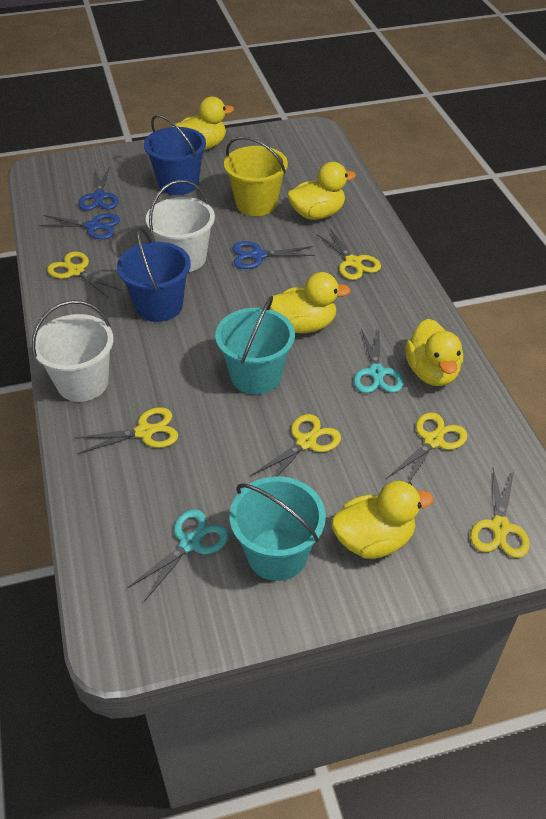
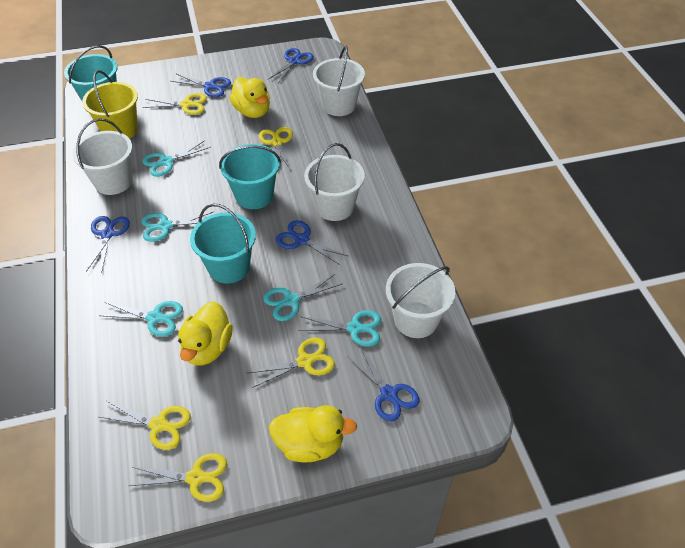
blue bucket: [117,227,191,322] [144,115,206,195] = 2 -> none = 0
blue scissors: [39,213,120,239] [78,168,119,210] [232,241,315,269] = 3 -> [86,216,130,273] [171,74,231,97] [269,48,314,83] [276,220,348,265] [347,348,419,422] = 5
turquoise bucket: [215,296,295,395] [229,476,326,581] = 2 -> [64,45,118,101] [190,204,256,284] [219,144,281,209] = 3
turquoise scissors: [127,509,229,602] [354,328,404,393] = 2 -> [99,301,183,337] [142,212,213,242] [143,141,211,177] [263,273,343,321] [298,310,381,347] = 5
white bucket: [32,300,114,402] [146,180,215,272] = 2 -> [72,118,132,195] [304,143,365,221] [313,46,365,116] [386,263,455,338] = 4
yellow duck: [172,97,234,150] [270,272,351,333] [287,162,356,220] [331,481,434,559] [405,319,463,386] = 5 -> [178,301,233,366] [230,77,270,118] [269,405,357,462] = 3
yellow scissors: [47,252,122,298] [75,407,178,454] [251,414,341,477] [317,229,381,280] [387,412,467,483] [470,468,530,558] = 6 -> [100,401,191,450] [129,453,227,502] [143,93,207,115] [248,337,335,388] [259,127,293,171] = 5

